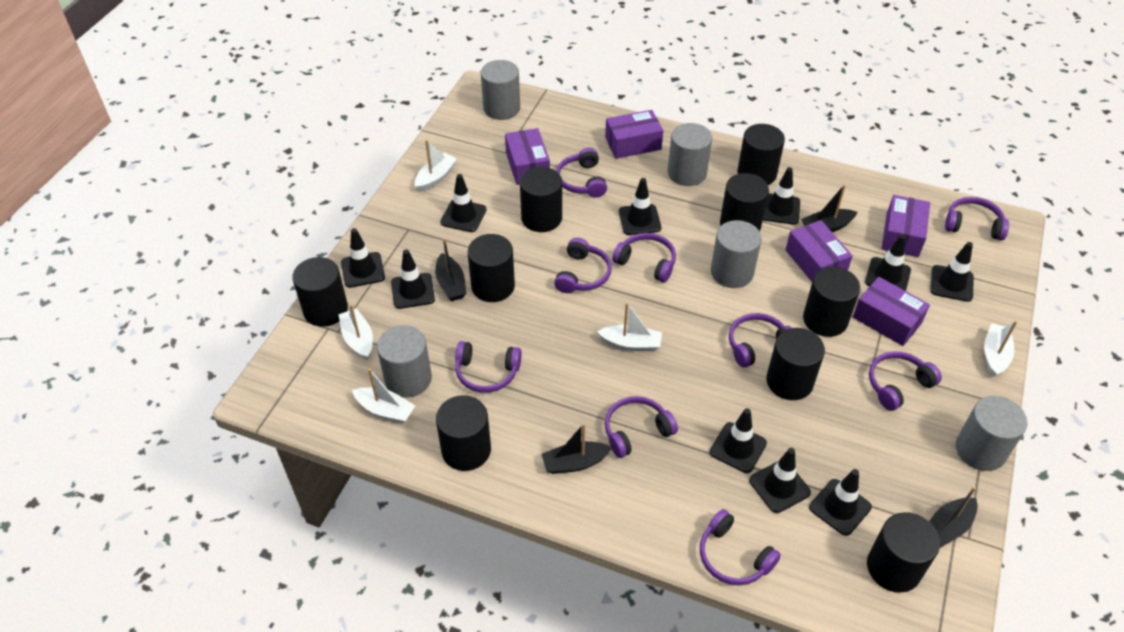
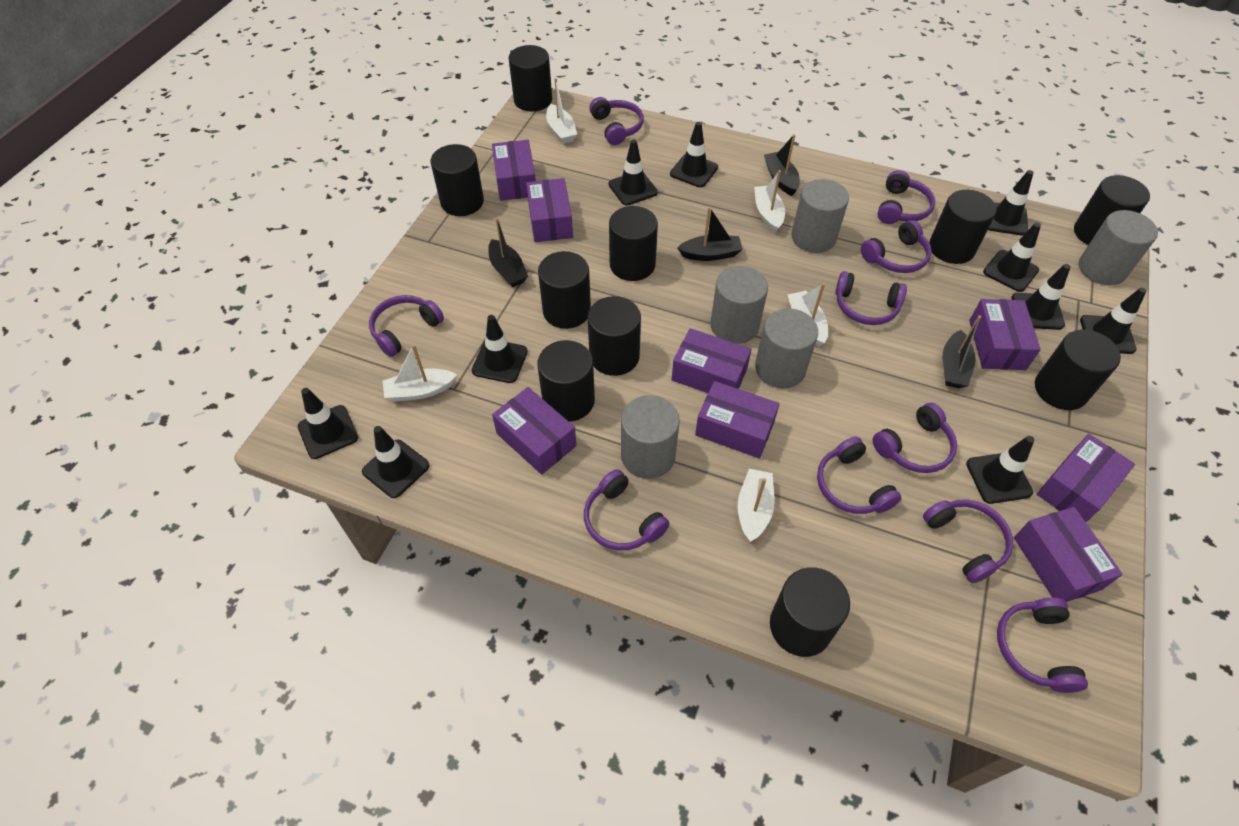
black cylinder: [292,257,348,327] [436,395,491,471] [468,234,515,302] [520,167,562,232] [720,173,769,231] [737,124,785,185] [766,328,825,400] [803,267,860,337] [867,512,940,593] = 9 -> [431,144,484,216] [509,45,552,112] [537,340,595,421] [538,251,591,329] [588,296,641,376] [609,206,658,281] [770,567,850,657] [929,190,997,264] [1035,329,1121,410] [1074,175,1150,245] = 10
purple box: [505,128,550,185] [605,110,663,159] [786,220,853,282] [853,277,930,346] [881,195,930,257] = 5 -> [492,140,536,201] [492,387,576,475] [526,178,573,242] [672,328,752,393] [695,381,780,459] [969,299,1041,370] [1014,507,1123,602] [1037,434,1135,522] = 8
purple headphones: [455,341,521,393] [554,238,612,293] [556,148,607,198] [605,396,678,458] [612,233,676,282] [700,509,781,585] [729,313,792,368] [869,351,942,411] [945,197,1009,241] = 9 -> [369,295,444,357] [584,469,670,550] [589,97,644,145] [817,436,901,514] [835,271,907,325] [861,220,932,273] [873,403,957,473] [878,170,935,224] [923,500,1013,583] [997,598,1088,693] = 10

